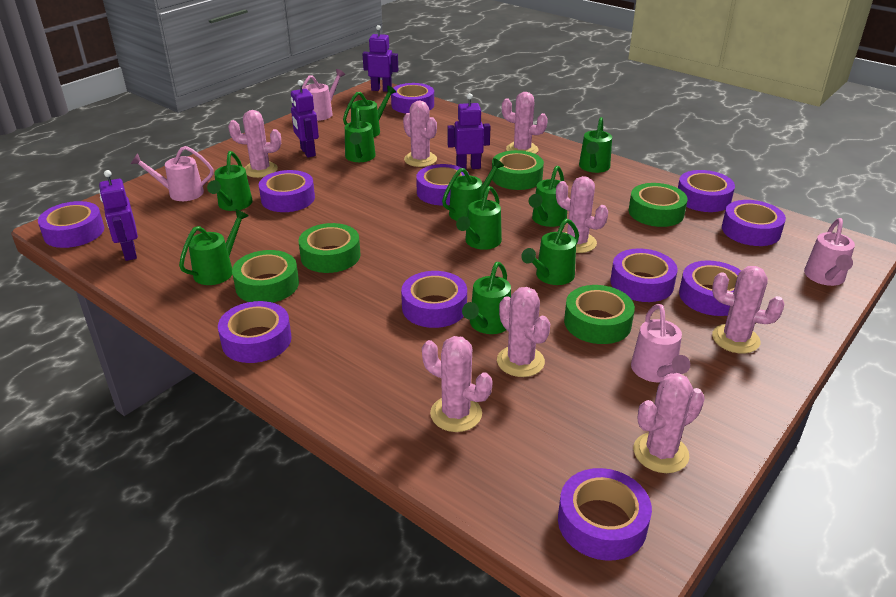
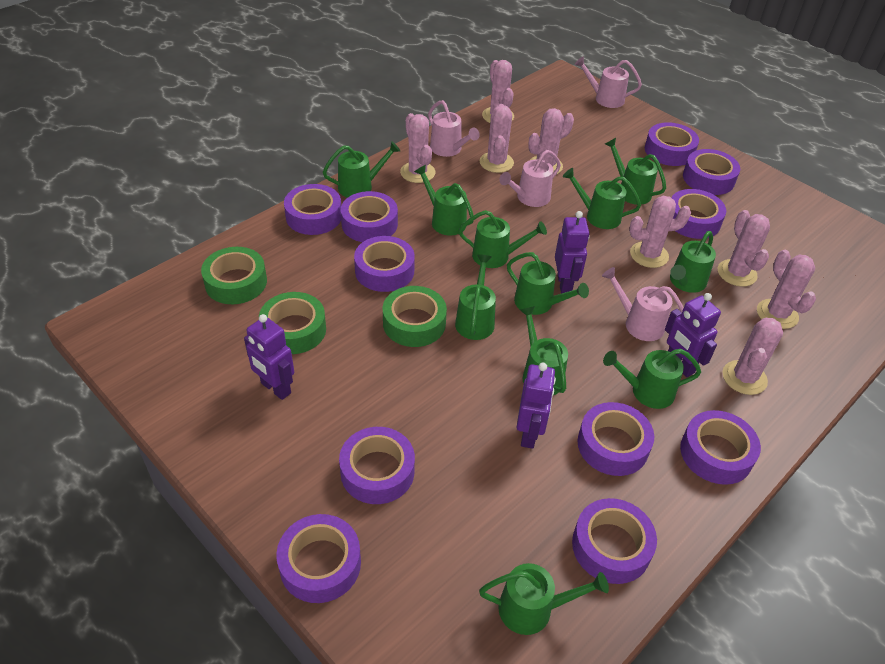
green tape: [232,250,299,303] [298,223,360,273] [492,150,544,190] [564,285,635,344] [628,183,688,227] = 5 -> [201,247,267,304] [259,292,326,354] [383,286,447,347] = 3
green watering can: [179,209,249,285] [207,151,253,211] [343,86,396,138] [345,108,376,162] [442,158,504,221] [456,186,502,250] [462,262,511,334] [521,219,579,285] [529,166,567,227] [579,117,612,173] = 10 -> [323,141,400,198] [414,165,474,236] [455,254,496,340] [459,210,547,268] [479,563,609,635] [507,252,589,315] [520,306,568,395] [563,168,641,229] [603,349,701,409] [605,138,666,205] [670,231,716,293] = 11

